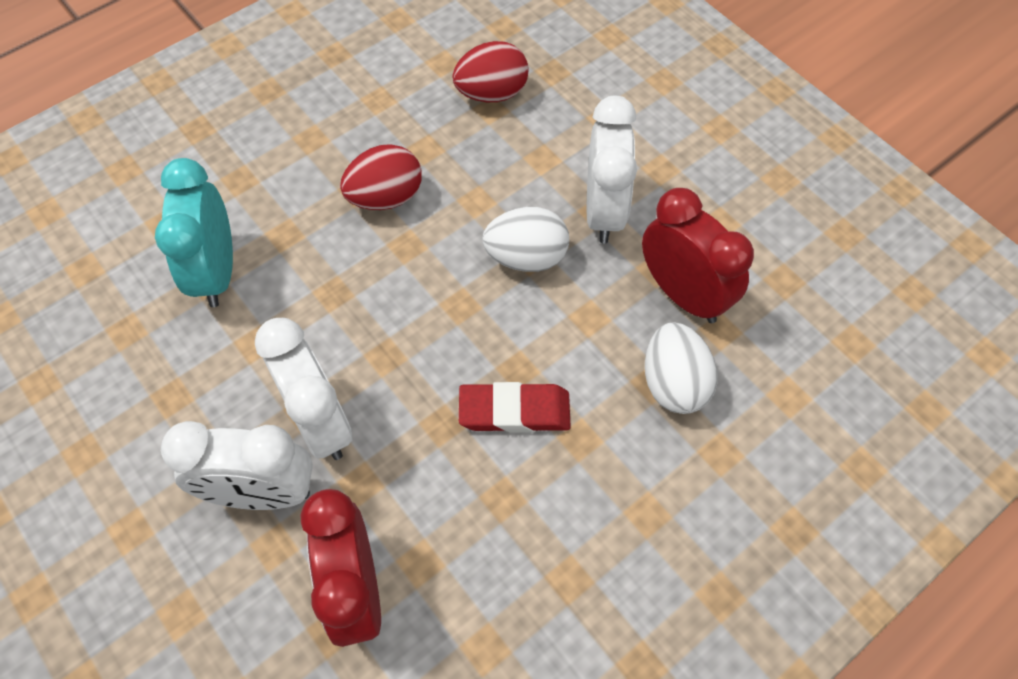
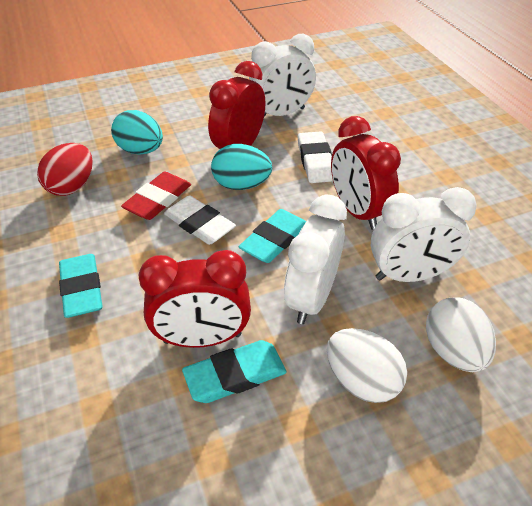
red clock: [301,489,381,647] [642,188,754,323] = 2 -> [138,250,251,348] [208,61,266,149] [331,116,401,230] = 3
red egg: [340,144,422,210] [452,41,529,102] = 2 -> [37,143,93,196] = 1
turquoise clock: [155,158,233,307] = 1 -> none = 0
turquoise egg: none = 0 -> [111,110,163,155] [211,144,272,190] = 2
turquoise eraser: none = 0 -> [59,254,103,318] [182,340,287,403] [238,209,306,263] = 3
white eraser: none = 0 -> [164,195,236,245] [298,131,333,183] = 2

